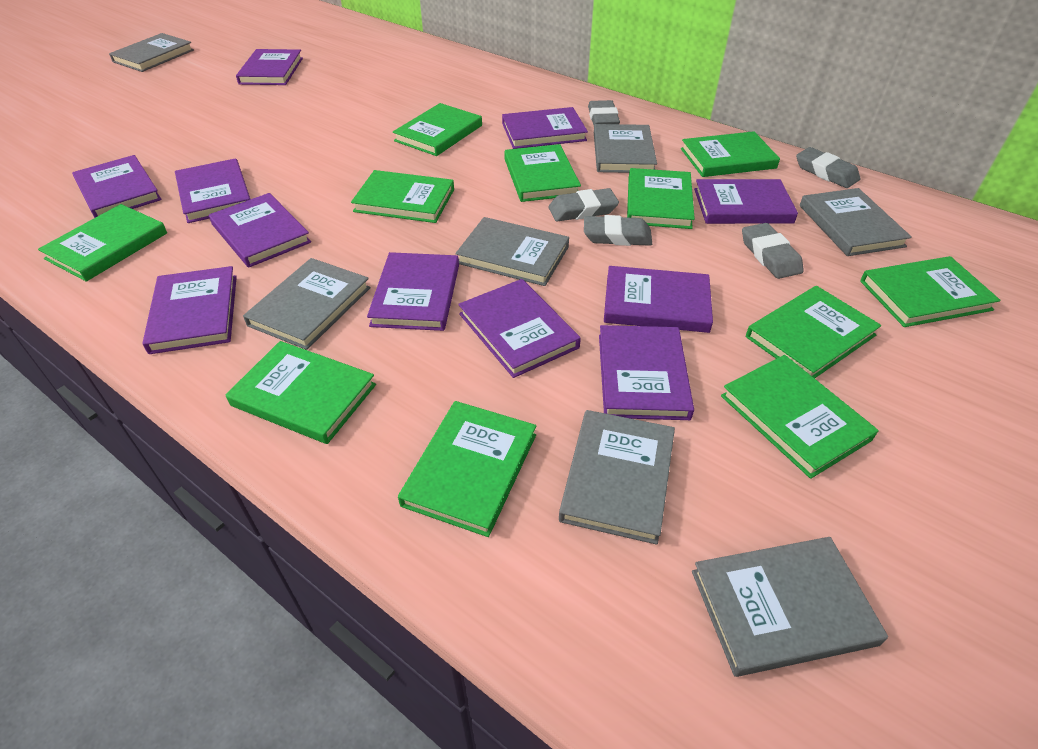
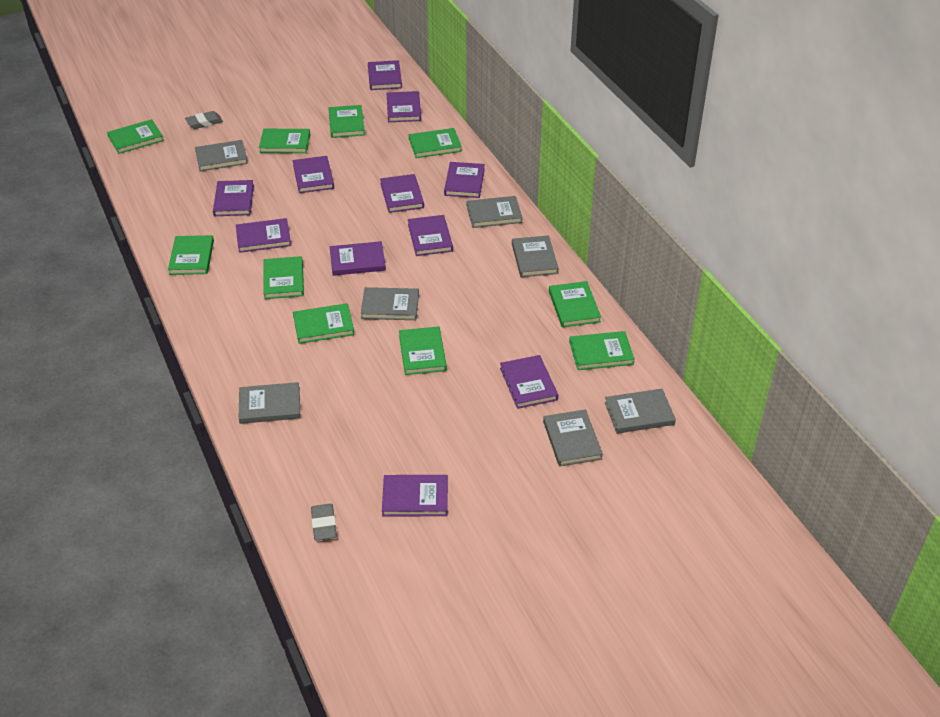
green book: [38,204,167,282] [226,341,376,444] [351,170,454,223] [393,103,482,156] [398,401,536,537] [504,144,581,202] [627,168,695,229] [681,131,780,177] [721,355,879,479] [746,286,881,378] [860,256,1000,327] = 11 -> [107,119,164,154] [168,235,214,275] [259,129,310,153] [263,256,304,299] [293,303,355,344] [328,105,365,138] [399,326,447,375] [409,128,462,158] [549,281,601,327] [569,331,635,370] = 10
grey eraser: [548,188,619,221] [584,215,652,246] [588,100,620,125] [742,223,804,279] [796,147,860,188] = 5 -> [185,111,223,129] [311,504,337,540] = 2

